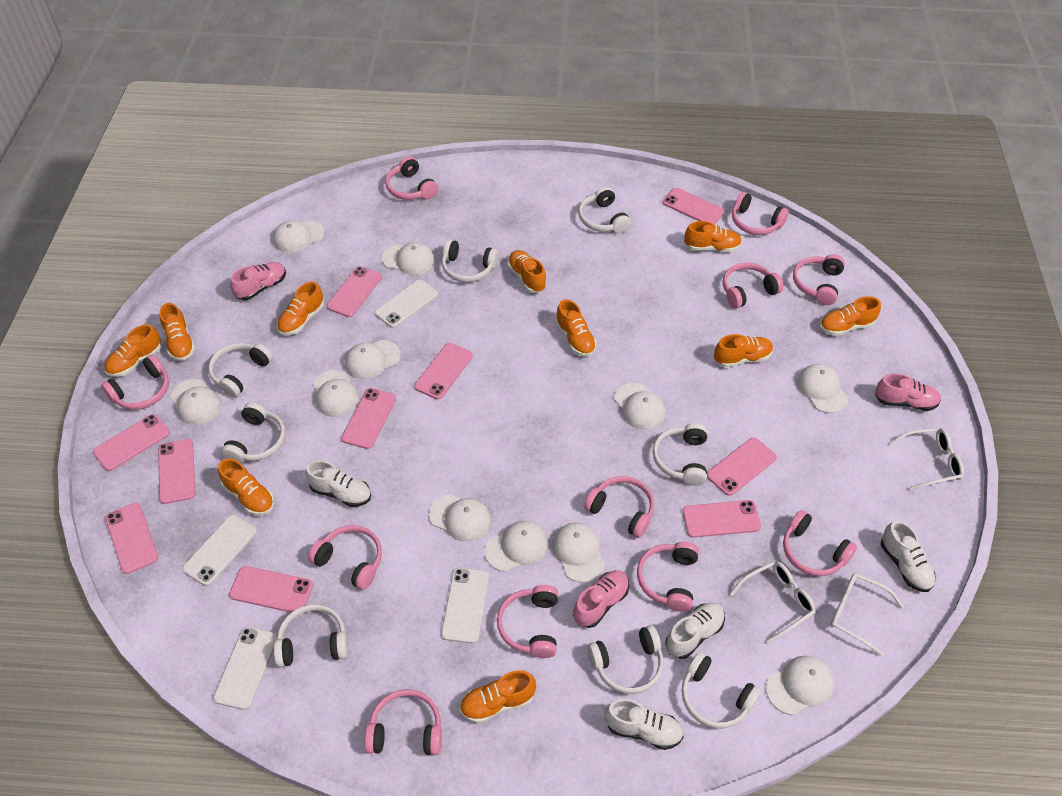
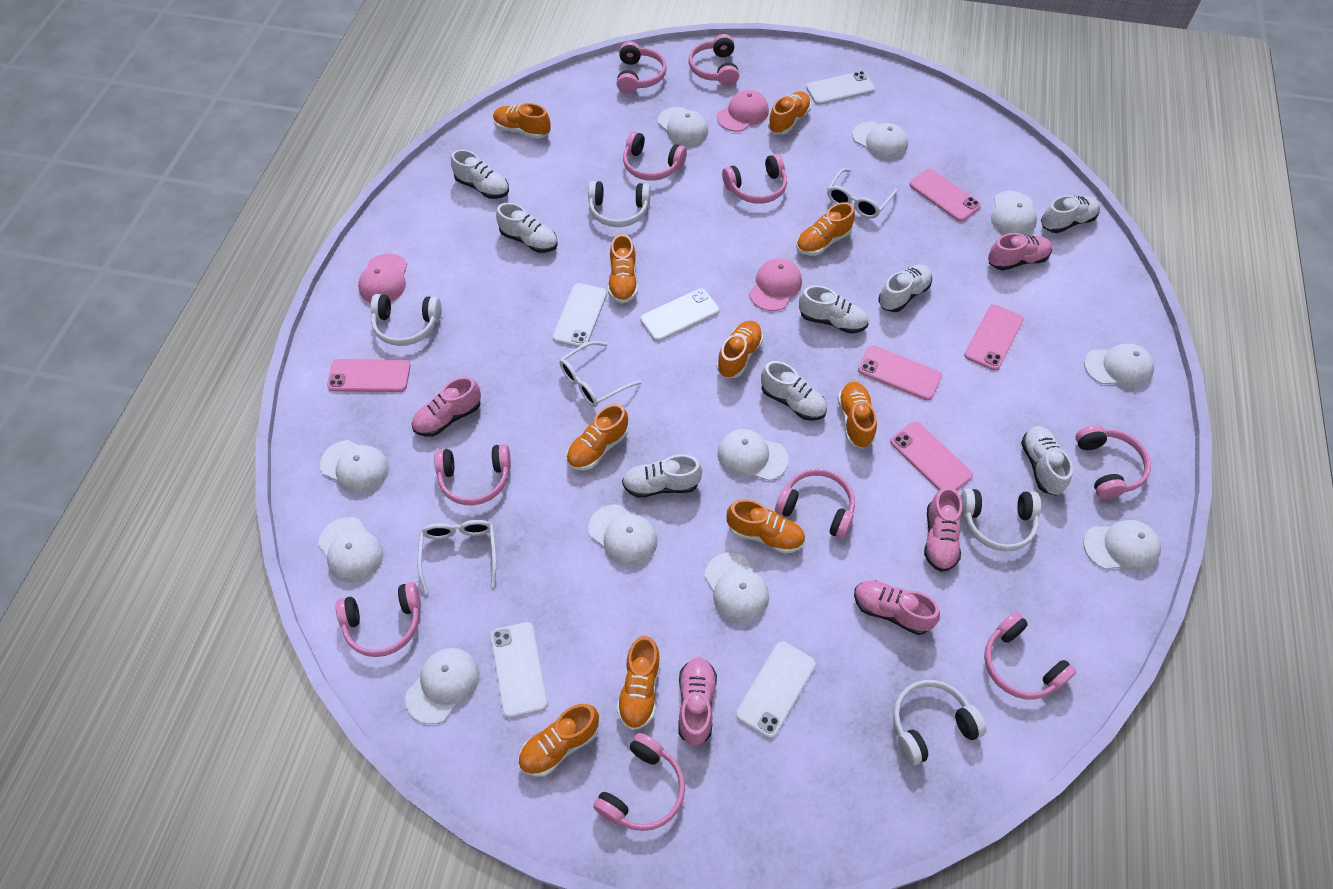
pink cap: none = 0 -> [358,253,407,303] [717,90,769,132] [749,258,802,311] = 3
pink headphones: [101,354,169,410] [308,525,382,590] [365,689,442,755] [385,156,438,200] [497,585,558,658] [584,476,655,538] [637,542,699,612] [723,263,783,309] [732,192,789,235] [783,510,857,576] [793,254,845,305] = 11 -> [336,582,421,657] [434,444,511,505] [593,733,685,831] [617,41,667,94] [623,131,687,181] [688,34,739,86] [722,154,787,204] [775,469,855,539] [984,612,1076,699] [1075,425,1151,499] = 10
pink phone: [93,414,170,471] [105,503,158,574] [158,439,196,504] [229,566,313,612] [327,266,382,317] [341,388,396,449] [414,343,473,400] [663,188,725,225] [682,500,761,538] [707,437,777,496] = 10 -> [327,359,410,392] [858,345,942,400] [890,422,973,491] [909,169,981,222] [964,304,1024,371] = 5
pink shoe: [230,262,286,300] [573,570,629,628] [875,373,941,411] = 3 -> [412,377,481,437] [678,657,717,746] [854,581,940,635] [924,487,962,572] [988,233,1052,271] = 5
white headphones: [208,343,273,398] [221,402,285,463] [274,604,348,667] [442,239,499,282] [578,187,631,234] [588,625,663,694] [653,423,707,486] [681,652,761,729] = 8 -> [371,294,441,346] [588,181,651,227] [893,680,986,766] [960,489,1041,552] = 4
white phone: [182,515,257,586] [213,627,277,710] [375,280,438,328] [441,567,489,643] = 4 -> [490,622,548,718] [552,283,607,347] [640,288,719,342] [736,641,816,738] [806,71,875,105] = 5
white shoe: [305,460,371,507] [605,699,683,750] [665,603,725,659] [881,521,936,592] = 4 -> [451,149,509,199] [496,203,558,253] [622,455,702,498] [761,361,827,421] [799,286,868,334] [878,264,932,312] [1021,426,1073,496] [1041,195,1100,233] = 8

